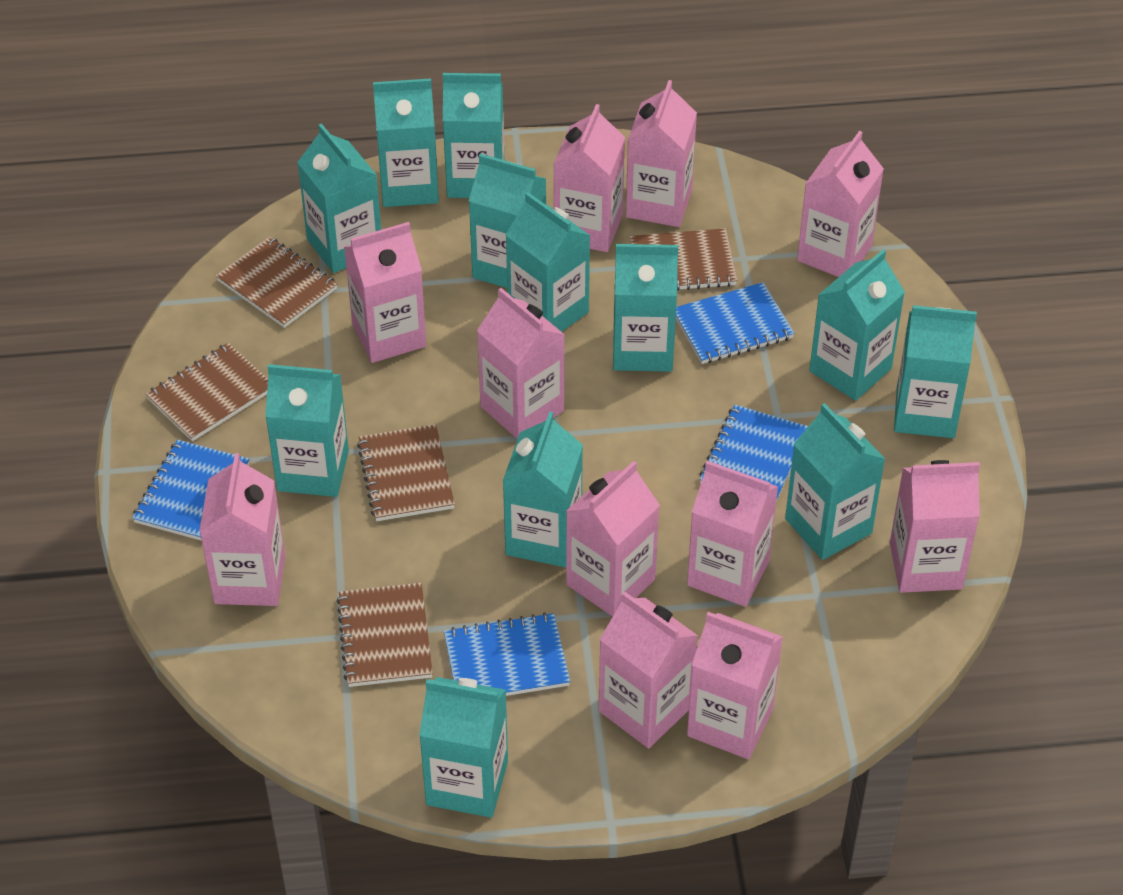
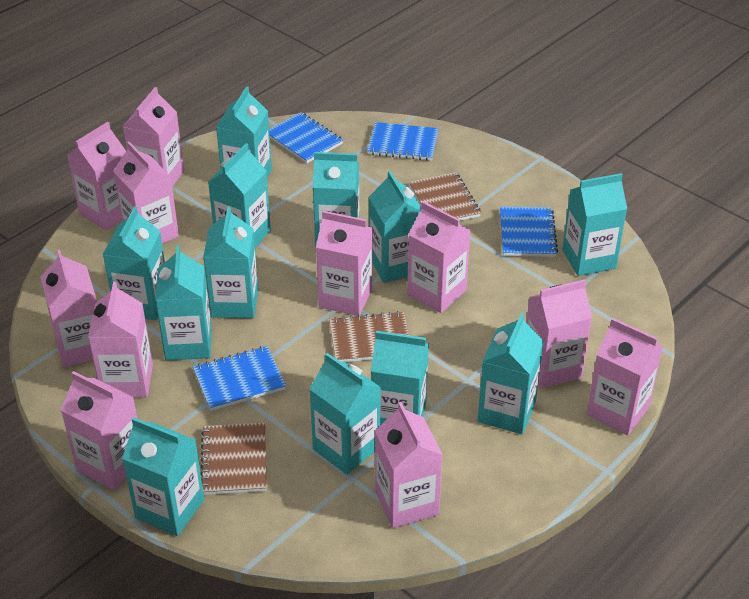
brown notebook: [146,343,268,441] [216,237,338,328] [337,583,433,687] [357,424,455,521] [630,228,737,291] = 5 -> [200,423,267,495] [329,311,409,362] [409,172,481,221] = 3

